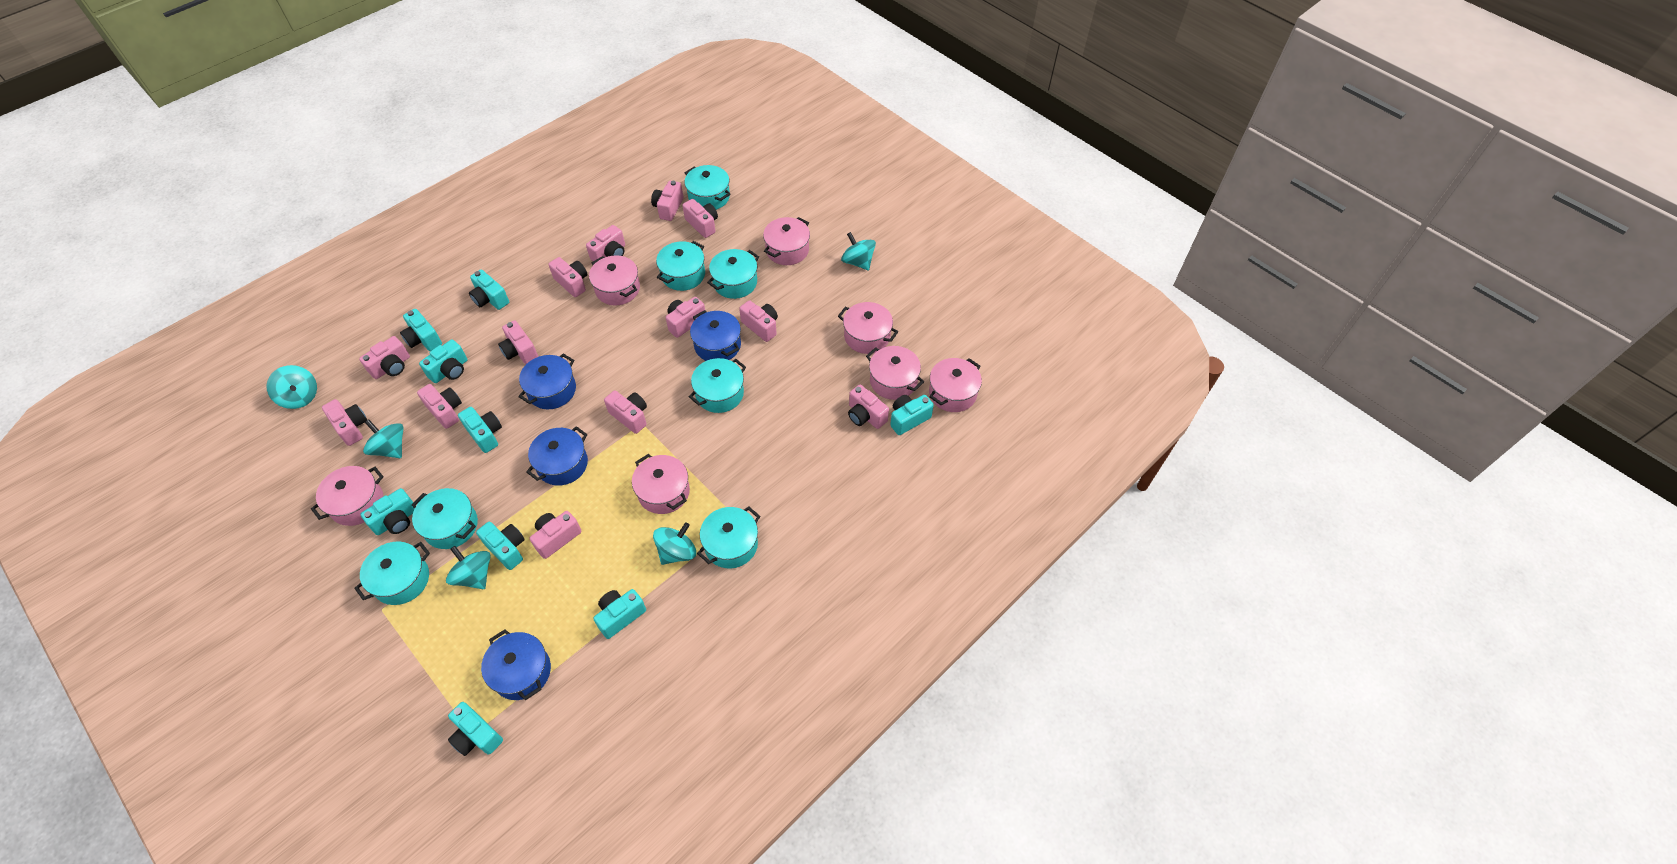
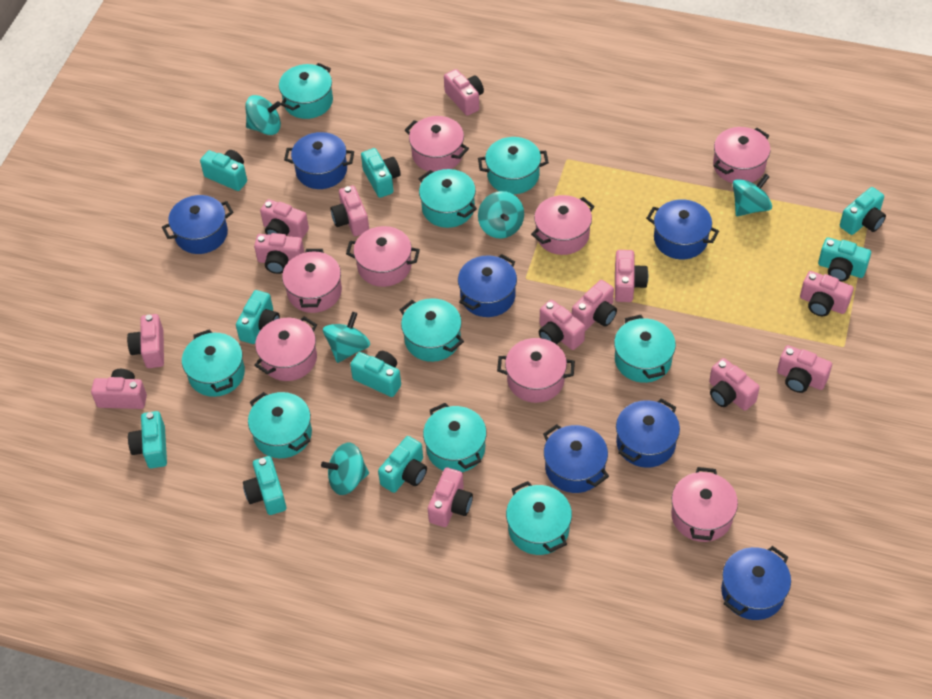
blue pot: [481,629,551,700] [518,354,576,409] [526,426,588,486] [690,310,741,361] = 4 -> [162,195,233,254] [284,132,354,189] [458,254,517,317] [543,424,609,493] [616,398,680,468] [646,199,719,259] [721,546,791,620] = 7
pink pot: [311,466,383,526] [589,256,640,305] [632,454,690,514] [763,217,810,265] [838,302,898,354] [866,346,924,400] [929,358,982,412] = 7 -> [254,316,317,381] [282,249,342,313] [346,226,420,287] [405,116,469,172] [497,338,575,403] [531,195,595,255] [671,467,738,542] [713,127,770,183] = 8
turquoise pot: [354,541,430,605] [412,488,478,549] [656,241,705,291] [685,165,730,210] [689,358,746,413] [697,507,760,569] [707,249,759,299] = 7 -> [182,329,245,397] [248,392,312,458] [279,63,333,119] [400,298,464,362] [418,169,477,228] [423,403,487,472] [478,137,549,194] [506,481,572,555] [614,315,676,383] = 9

